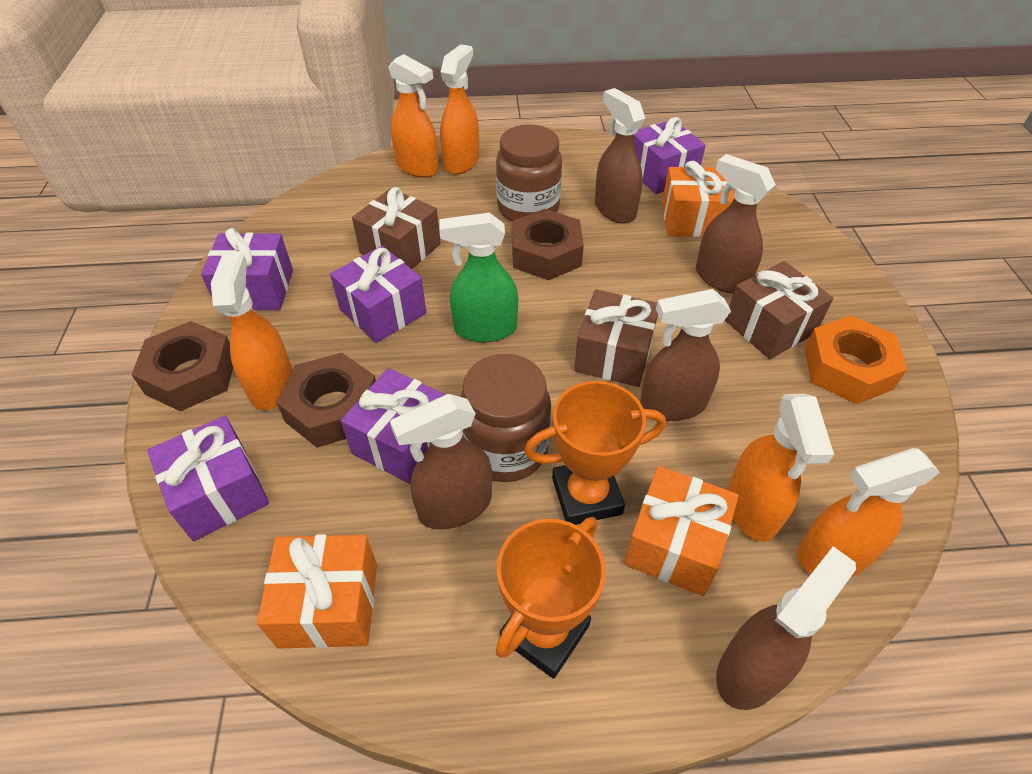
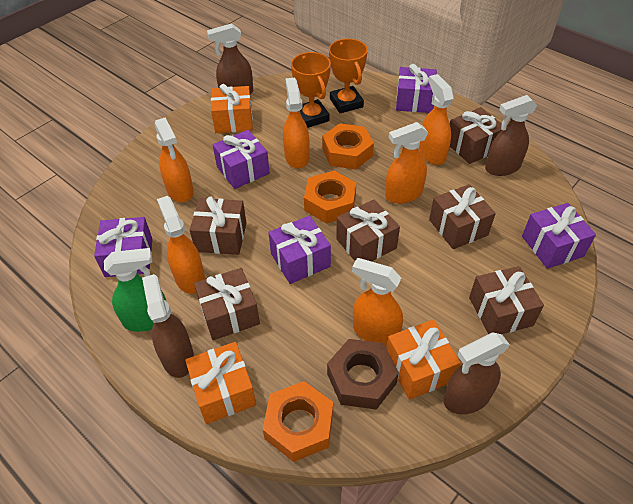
brown gift: [352,187,441,269] [574,289,658,387] [725,261,834,359] = 3 -> [190,197,247,255] [194,268,260,340] [336,200,400,262] [429,184,496,249] [450,107,502,164] [469,266,544,334] = 6
brown jar: [460,354,551,482] [496,124,562,221] = 2 -> none = 0
brown nut: [132,321,233,411] [276,353,376,448] [512,209,584,281] = 3 -> [327,339,399,410] = 1
brown spray bottle: [390,394,492,530] [595,88,645,223] [640,289,731,421] [696,154,776,294] [716,546,856,710] = 5 -> [142,274,194,378] [207,23,253,94] [444,332,510,414] [485,95,537,176] = 4
orange nut: [804,315,907,404] = 1 -> [263,381,333,462] [304,171,356,224] [322,123,374,170] = 3
orange spray bottle: [211,251,292,410] [388,54,439,178] [440,44,479,174] [728,394,834,542] [797,448,940,577] = 5 -> [154,118,194,202] [157,196,205,294] [283,78,310,169] [352,258,403,346] [385,122,428,204] [419,74,454,165] = 6

